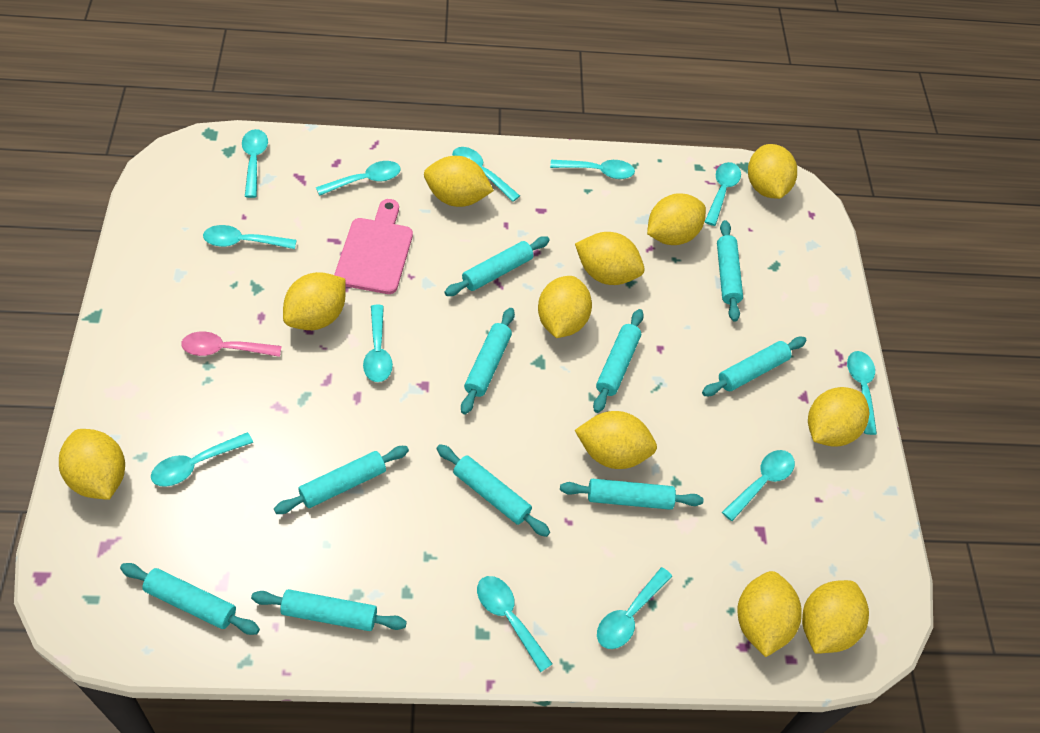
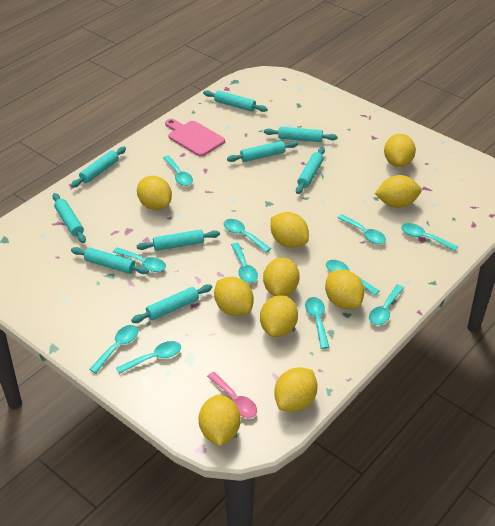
turquoise rolling pin: [120,563,260,635] [251,589,407,631] [274,446,409,514] [437,444,550,537] [444,236,550,296] [461,308,515,415] [560,479,704,510] [593,309,644,413] [702,337,807,396] [717,220,743,322] = 10 -> [53,193,86,243] [71,147,126,188] [71,247,149,274] [131,284,212,323] [137,229,220,251] [203,90,268,112] [227,141,298,162] [264,127,338,142] [296,147,325,194] = 9
turquoise spoon: [151,432,253,487] [203,225,296,249] [242,129,268,198] [316,161,401,196] [363,305,393,382] [452,147,520,202] [477,576,552,672] [550,160,635,179] [597,567,672,649] [705,162,741,226] [722,450,795,521] [847,351,877,435] = 12 -> [89,325,138,374] [113,247,166,272] [116,341,181,374] [163,156,193,186] [224,219,271,253] [231,243,258,283] [305,297,329,349] [326,260,379,295] [337,214,386,244] [369,284,404,325] [401,223,458,251] = 11
yellow lemon: [59,429,125,500] [283,272,346,330] [424,156,494,207] [538,276,592,338] [575,232,644,285] [575,411,657,469] [647,193,706,245] [737,571,802,657] [748,144,797,199] [802,580,869,654] [808,387,869,447] = 11 -> [137,176,172,210] [199,394,241,446] [214,277,254,316] [260,295,298,337] [263,257,300,296] [271,212,309,248] [274,367,318,412] [325,270,364,309] [375,175,421,208] [384,134,416,167] = 10

